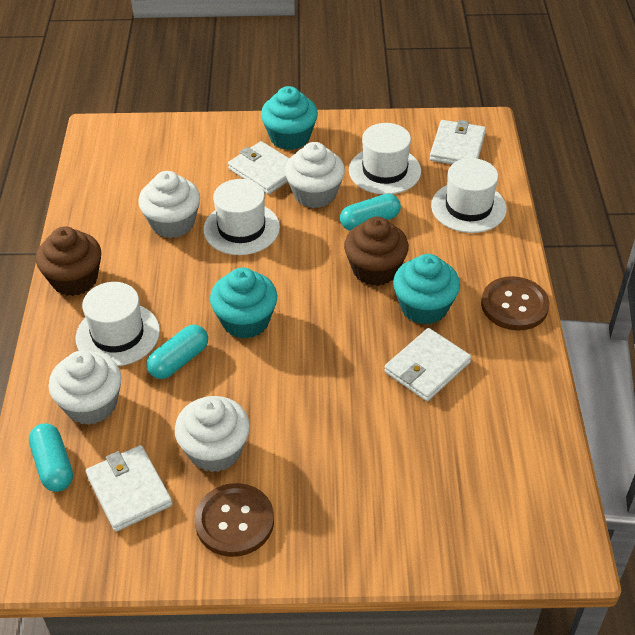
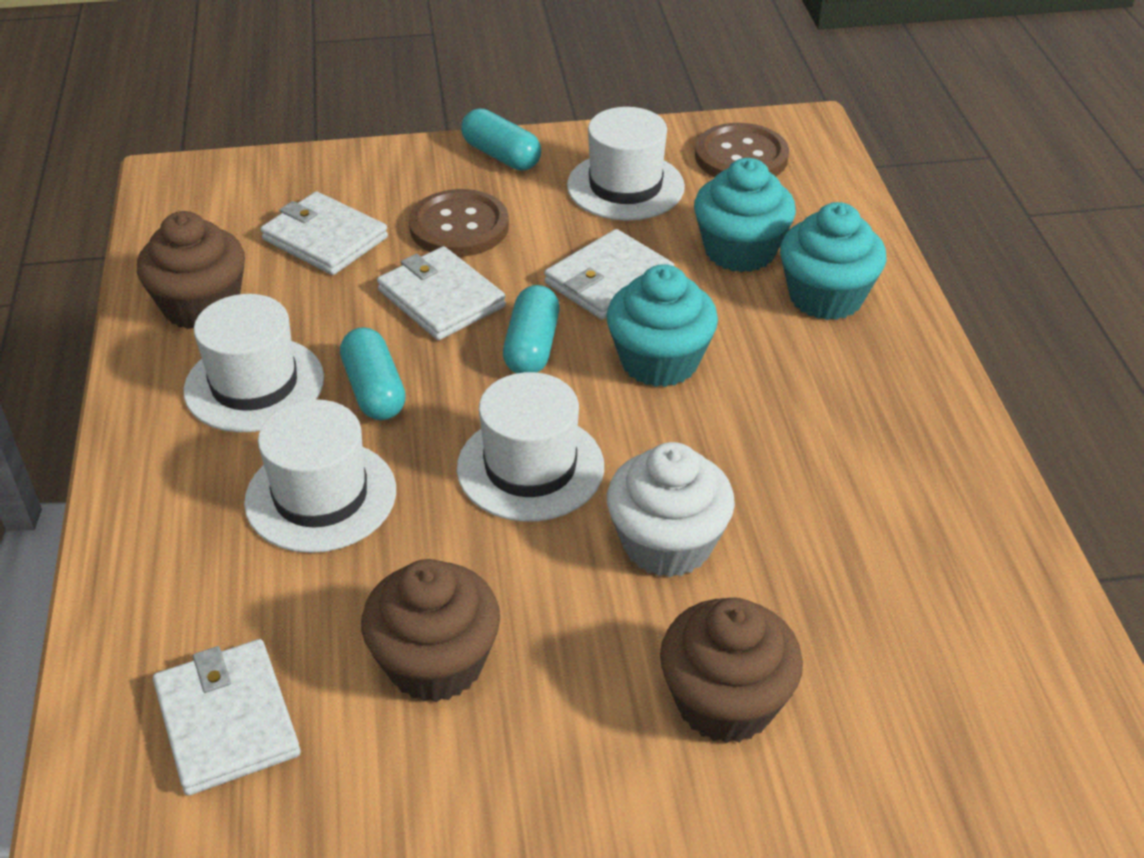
brown cupcake: [36,226,101,296] [344,217,409,286] = 2 -> [137,211,245,329] [361,559,500,702] [660,598,803,743] = 3
white cupcake: [49,351,122,425] [138,171,200,238] [175,396,250,472] [285,142,345,208] = 4 -> [607,442,735,577] = 1

